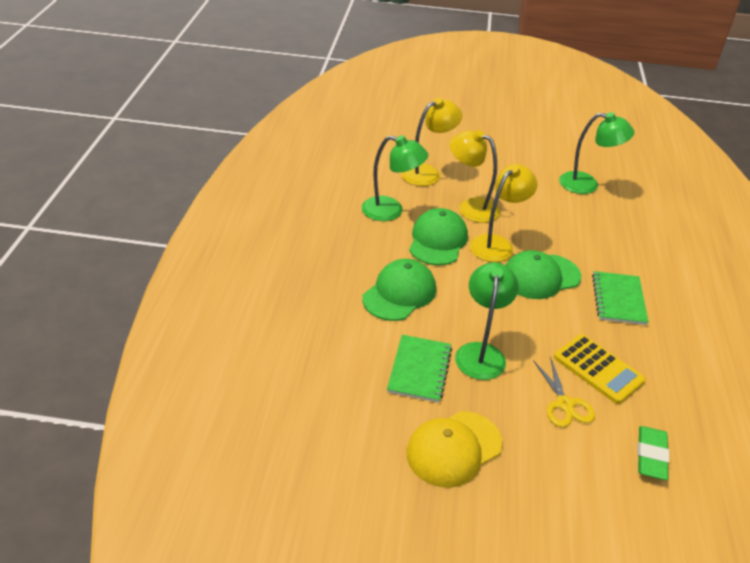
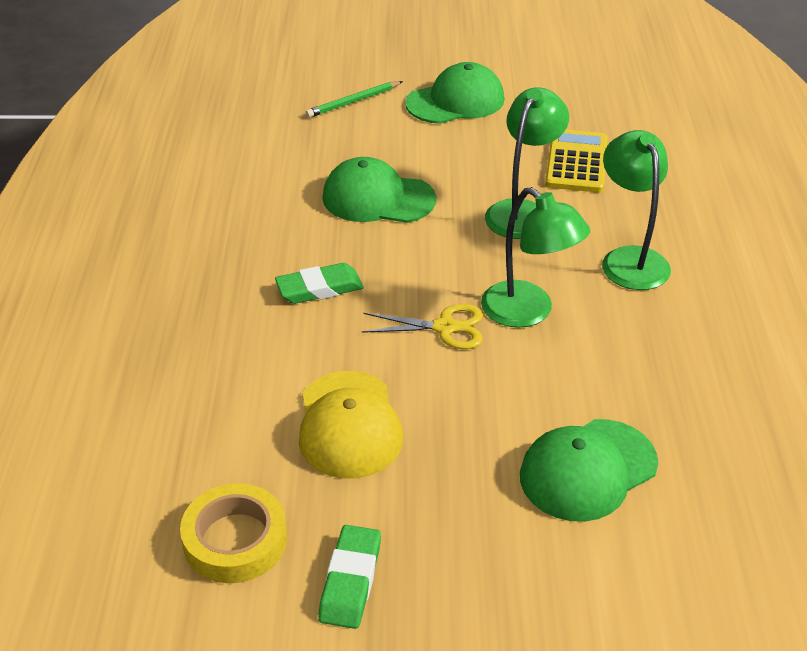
green eraser: [637,426,669,480] = 1 -> [275,263,364,304] [318,525,381,629] = 2
green notebook: [387,335,452,403] [592,271,649,325] = 2 -> none = 0
green pencil: none = 0 -> [305,81,403,118] = 1
yellow lamp: [401,98,462,186] [450,130,500,223] [470,164,538,262] = 3 -> none = 0
yellow tape: none = 0 -> [180,483,287,583] = 1

